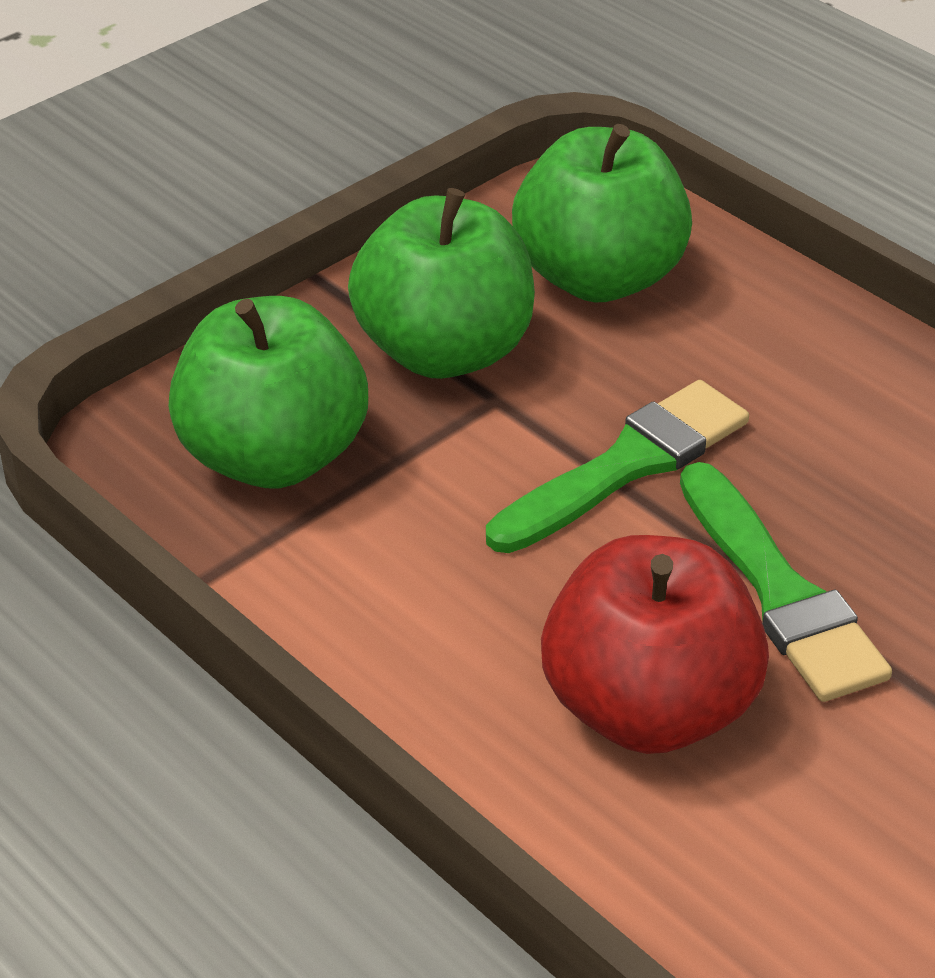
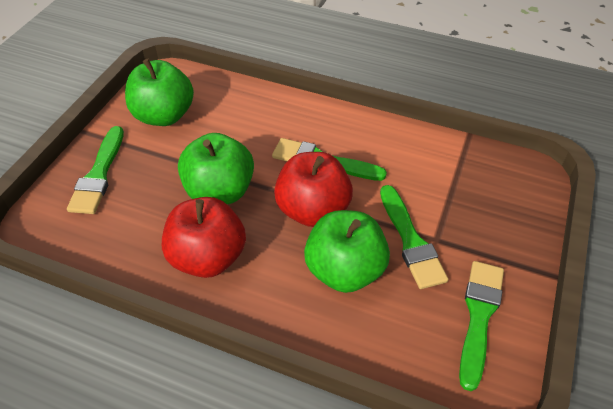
green brush: [486,380,749,553] [680,462,892,702] = 2 -> [67,126,124,214] [272,138,387,181] [380,185,448,289] [459,261,504,391] = 4
red apple: [541,535,769,754] = 1 -> [162,197,246,278] [274,152,353,227] = 2

